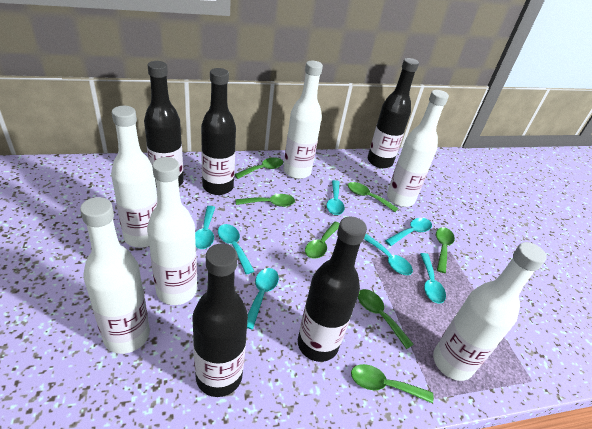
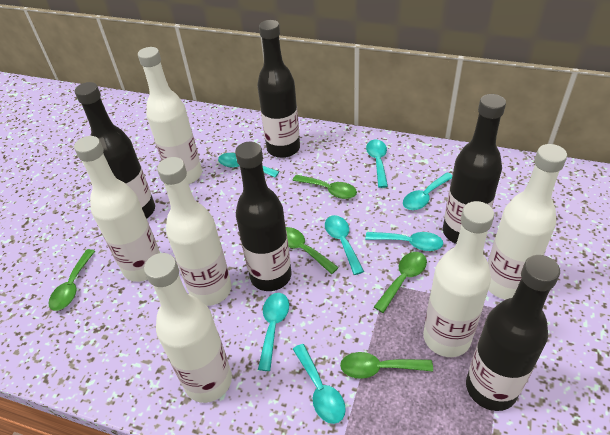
green spoon: [234,157,283,179] [236,194,295,207] [305,222,340,259] [348,182,398,212] [351,364,433,403] [358,289,414,349] [436,227,455,273] = 7 -> [48,249,95,311] [286,227,339,274] [292,175,357,199] [340,352,433,379] [374,252,427,313] = 5

